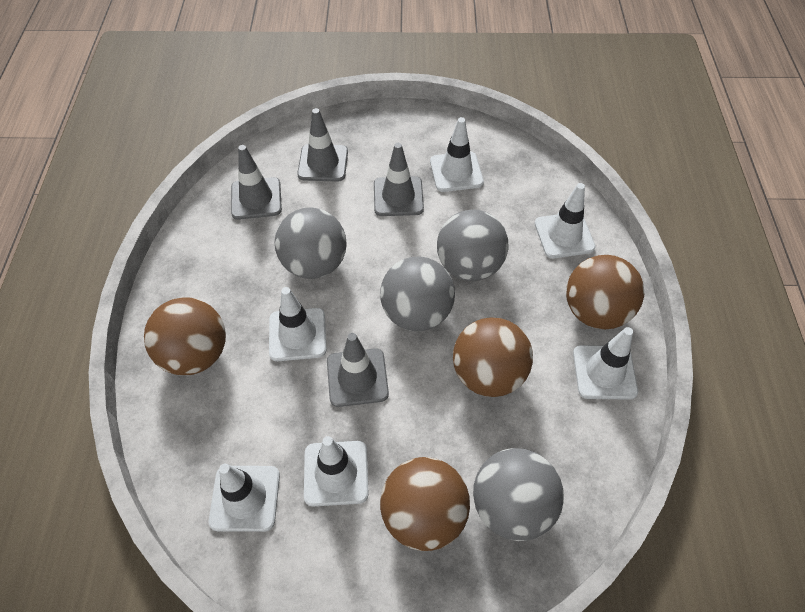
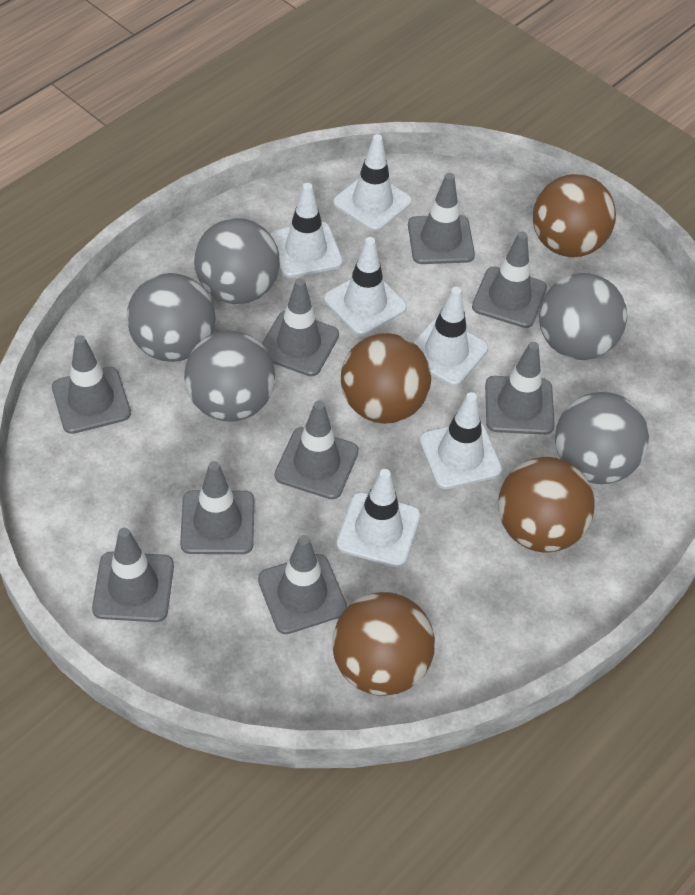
grey ball: [275,207,347,279] [380,256,455,331] [437,210,508,281] [473,448,564,541] = 4 -> [127,273,216,362] [184,331,275,422] [194,218,280,304] [539,273,627,360] [555,392,649,484] = 5
grey traffic cone: [231,145,282,220] [297,108,348,182] [327,333,389,407] [374,143,424,216] = 4 -> [52,335,131,434] [92,528,174,622] [180,461,254,554] [258,535,347,634] [262,278,339,376] [275,400,359,499] [408,173,475,264] [472,231,547,328] [485,342,555,435] = 9

